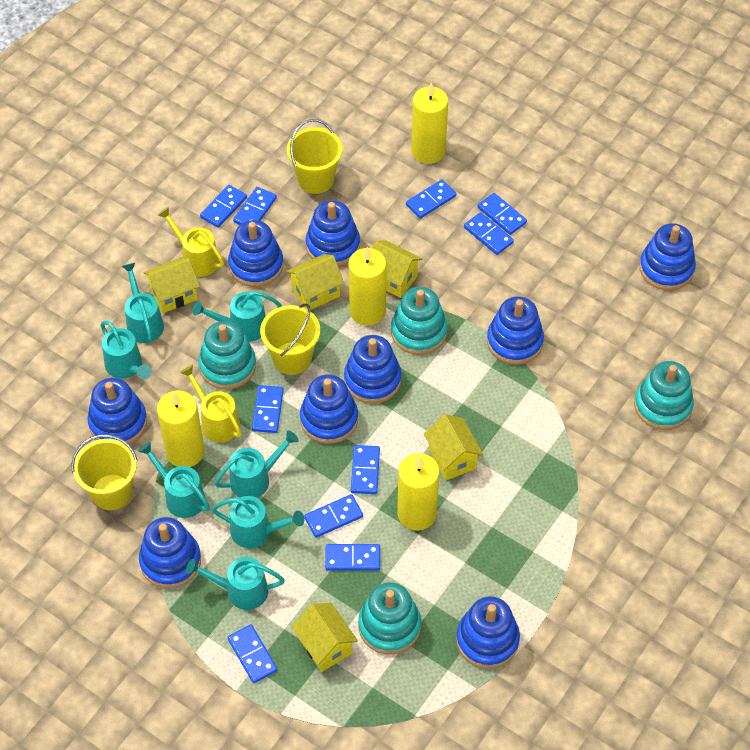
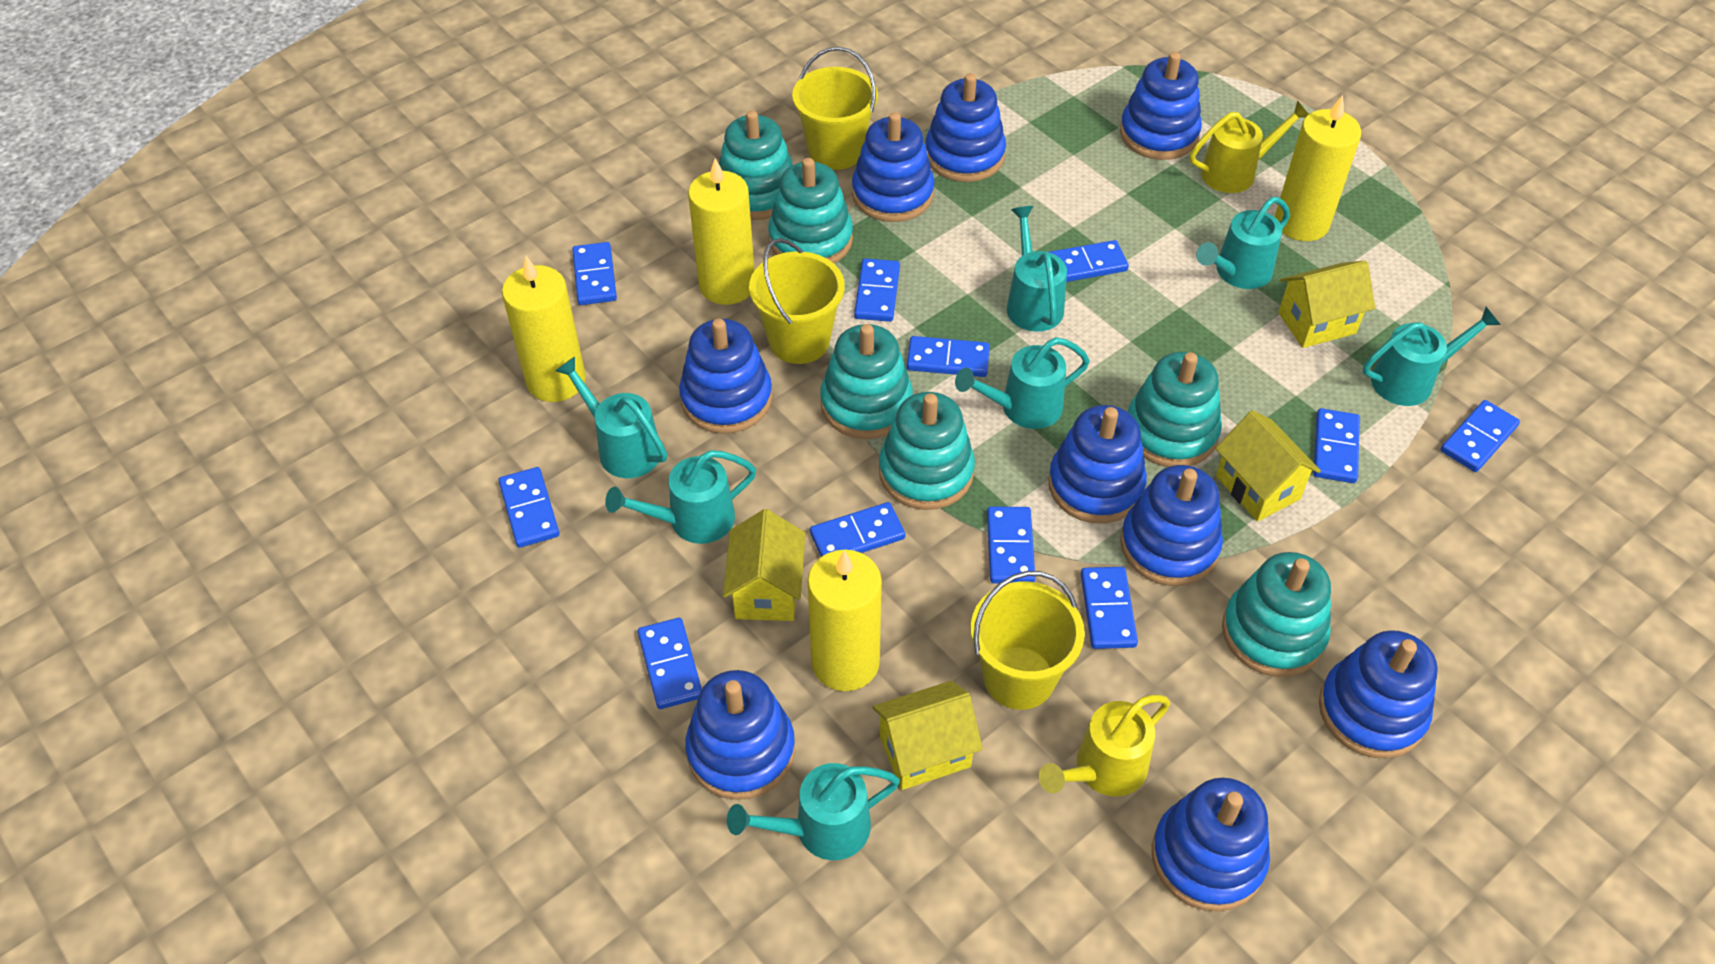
blue domino: [200,185,247,228] [227,624,277,683] [233,187,277,225] [252,385,284,433] [304,494,363,538] [325,544,380,571] [351,445,380,494] [406,179,456,219] [464,212,514,255] [478,193,527,235] = 10 -> [498,467,559,548] [572,242,617,305] [638,618,702,709] [810,502,906,557] [854,258,900,322] [907,336,990,377] [987,506,1035,583] [1049,240,1129,282] [1081,567,1138,649] [1313,408,1360,483] [1441,400,1520,472] = 11
turquoise stacking toy: [198,321,256,389] [358,582,421,655] [391,287,447,355] [634,361,694,430] = 4 -> [719,110,793,220] [768,158,853,263] [820,324,913,439] [879,392,975,510] [1128,352,1222,467] [1222,552,1331,677] = 6
yellow house: [143,257,200,313] [286,254,344,310] [292,603,358,672] [372,240,422,298] [424,414,484,480] = 5 -> [723,509,805,621] [872,681,983,790] [1215,410,1321,522] [1278,260,1375,348] = 4

